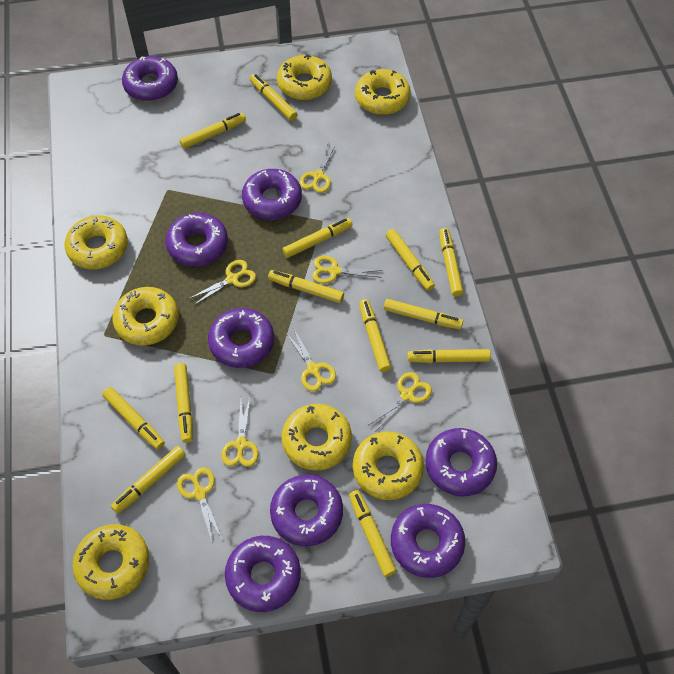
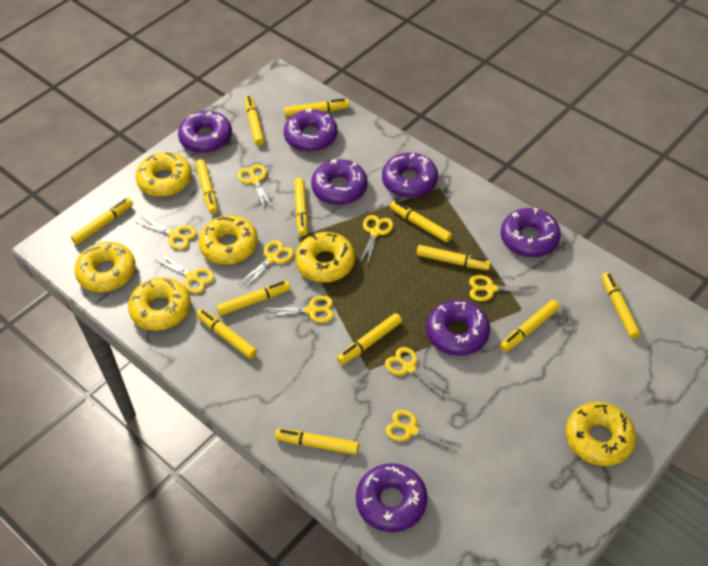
purple donut: [122,56,178,101] [165,213,228,266] [208,308,274,368] [225,536,301,612] [242,169,302,220] [270,475,343,546] [391,504,465,578] [425,428,497,496] = 8 -> [178,111,232,153] [284,109,338,152] [311,159,368,205] [356,463,427,532] [382,153,438,198] [426,300,490,356] [501,208,561,257] = 7
yellow donut: [65,215,128,269] [72,524,149,600] [113,287,179,345] [277,54,332,100] [282,404,352,470] [353,432,424,500] [355,69,411,115] = 7 -> [74,241,135,292] [128,277,191,331] [135,152,192,197] [199,215,258,265] [295,232,355,283] [566,402,636,466] = 6
yellow scissors: [177,467,222,544] [188,260,256,306] [221,398,259,467] [286,329,336,391] [300,144,336,193] [312,256,383,284] [369,372,432,431] = 7 -> [137,216,197,249] [156,254,214,293] [237,164,272,209] [239,240,294,288] [265,296,334,323] [359,215,393,267] [385,347,450,398] [386,410,461,452] [469,275,538,301] = 9

